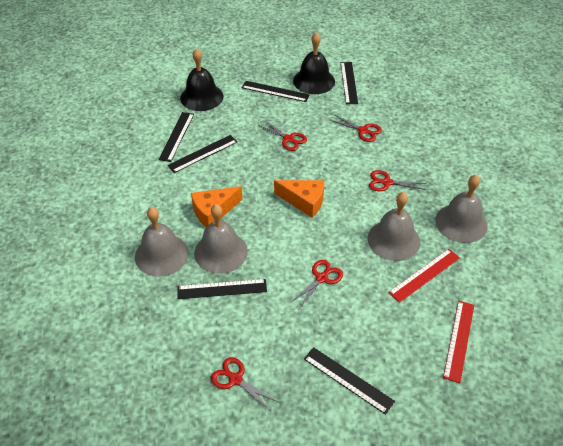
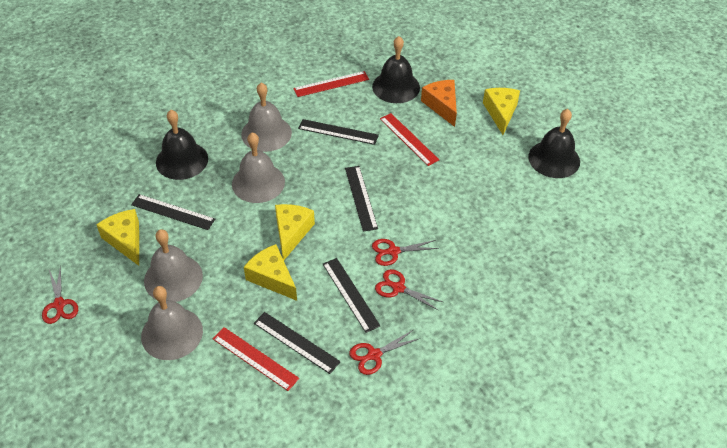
black bell: [180,48,223,111] [293,33,335,94] = 2 -> [156,110,208,180] [372,36,420,103] [528,109,580,178] = 3
black ruler: [158,112,194,162] [167,135,237,173] [177,279,267,299] [242,81,310,102] [304,347,395,415] [341,62,358,104] = 6 -> [131,194,215,230] [254,312,341,374] [298,119,379,145] [323,258,380,333] [345,166,378,232] = 5
orange cheese: [191,186,242,227] [274,180,324,218] = 2 -> [421,80,457,127] = 1
red ruler: [388,249,460,303] [443,301,474,383] = 2 -> [213,327,299,391] [293,71,369,97] [380,113,439,166] = 3
red scissors: [211,357,278,410] [258,120,307,151] [290,260,343,309] [330,115,382,142] [369,170,427,191] = 5 -> [42,265,78,324] [349,330,420,375] [372,239,439,266] [375,269,443,310] = 4
yellow cheese: none = 0 -> [96,209,139,266] [244,244,297,301] [275,204,315,260] [483,88,520,135] = 4

